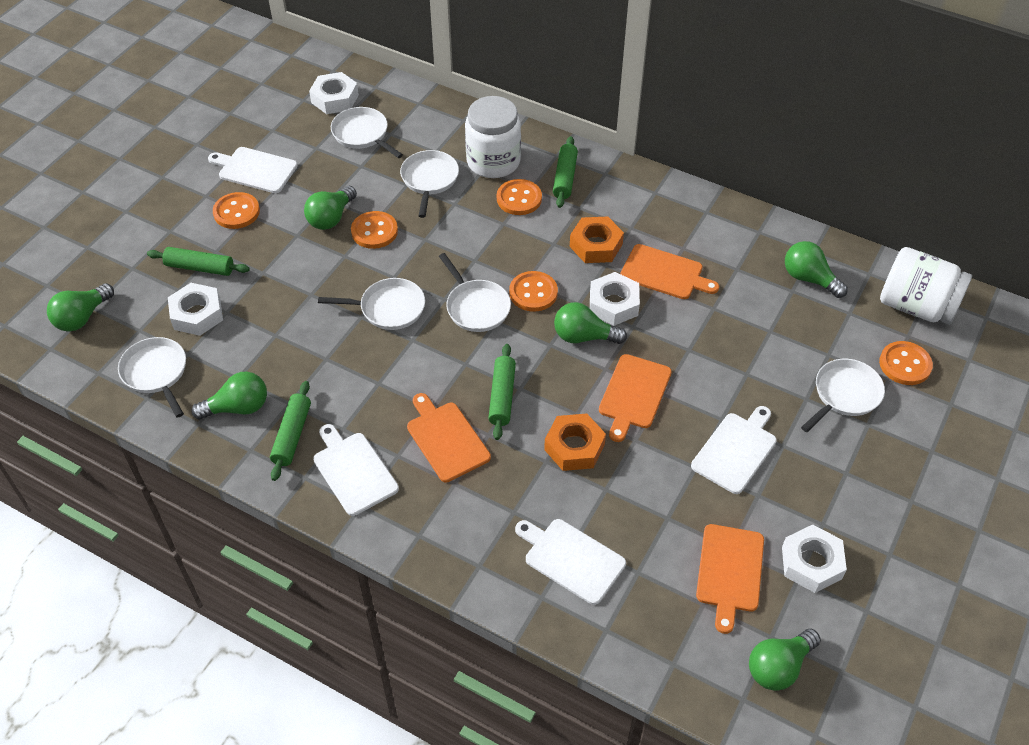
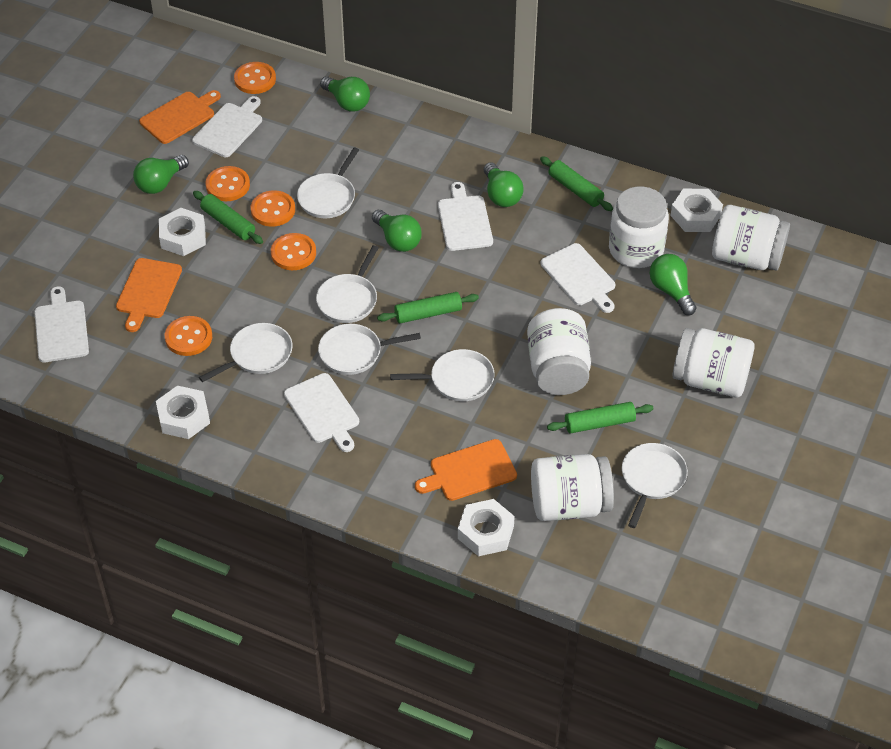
green light bulb: [47,283,114,331] [191,372,267,419] [304,186,357,230] [554,302,627,344] [749,629,821,691] [785,241,848,298] = 6 -> [133,155,189,194] [320,76,370,112] [372,210,422,252] [484,162,524,207] [650,254,697,315] = 5
orange cutting board: [407,393,491,482] [599,354,672,442] [620,244,719,299] [696,524,764,634] = 4 -> [116,258,182,332] [139,90,221,144] [415,439,517,501] = 3
orange nut: [544,413,606,471] [570,216,624,263] = 2 -> none = 0
white cutting board: [208,147,298,193] [313,424,399,516] [515,519,626,605] [691,406,777,494] = 4 -> [34,286,89,362] [192,96,262,157] [284,373,359,452] [438,182,493,251] [541,243,615,313] = 5
white jar: [465,96,521,178] [880,247,972,325] = 2 -> [527,308,591,395] [531,454,614,521] [609,187,669,268] [672,328,755,398] [712,205,790,270] = 5

